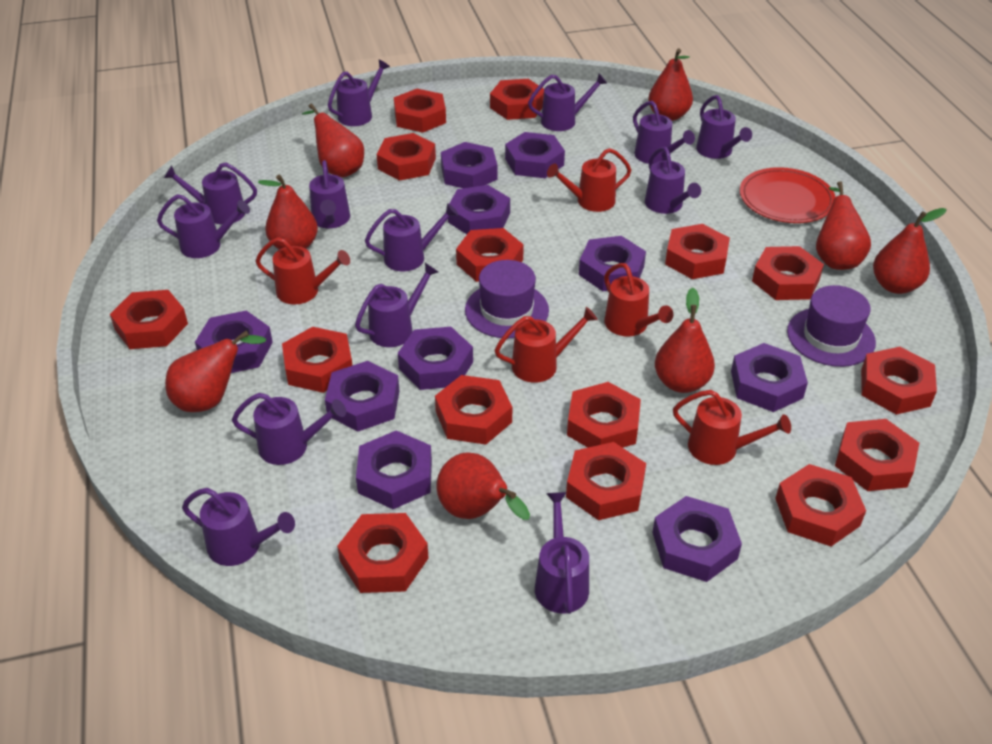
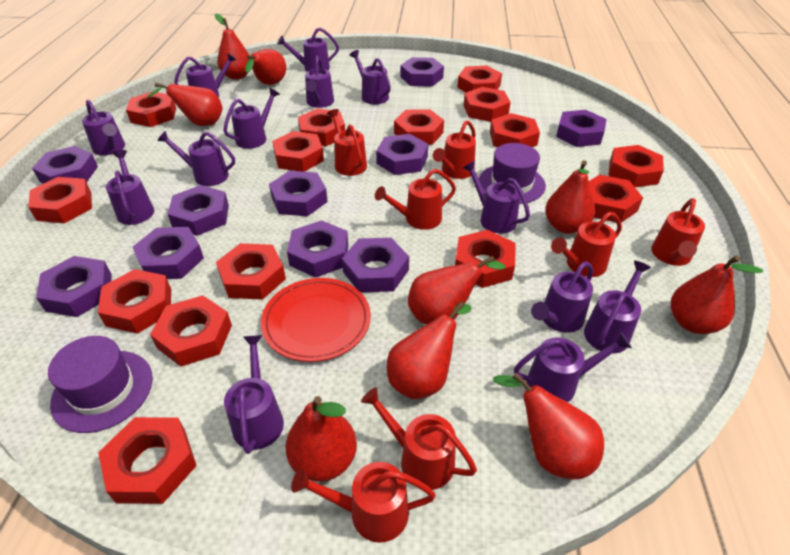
red pear: [165,331,266,412] [258,174,318,250] [302,103,364,177] [436,452,530,520] [648,49,693,121] [655,288,715,393] [816,181,871,270] [873,208,947,294] = 8 -> [147,83,223,126] [215,14,250,79] [245,49,286,85] [285,396,357,482] [387,301,471,399] [408,256,505,324] [493,372,604,479] [545,160,595,234] [671,255,763,334] = 9
red watering can: [256,237,350,304] [495,307,598,383] [547,148,631,212] [604,263,673,336] [673,390,791,465] = 5 -> [291,462,436,543] [327,109,367,176] [361,387,477,490] [375,169,456,230] [433,120,476,179] [551,212,622,277] [651,198,705,266] = 7

